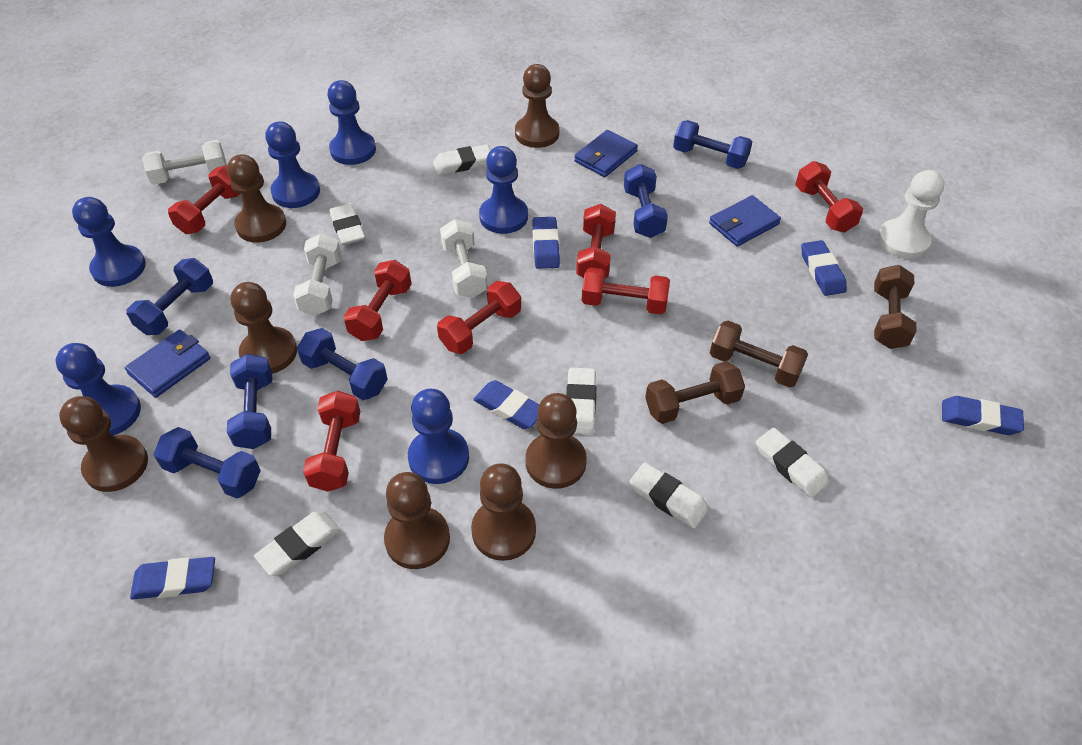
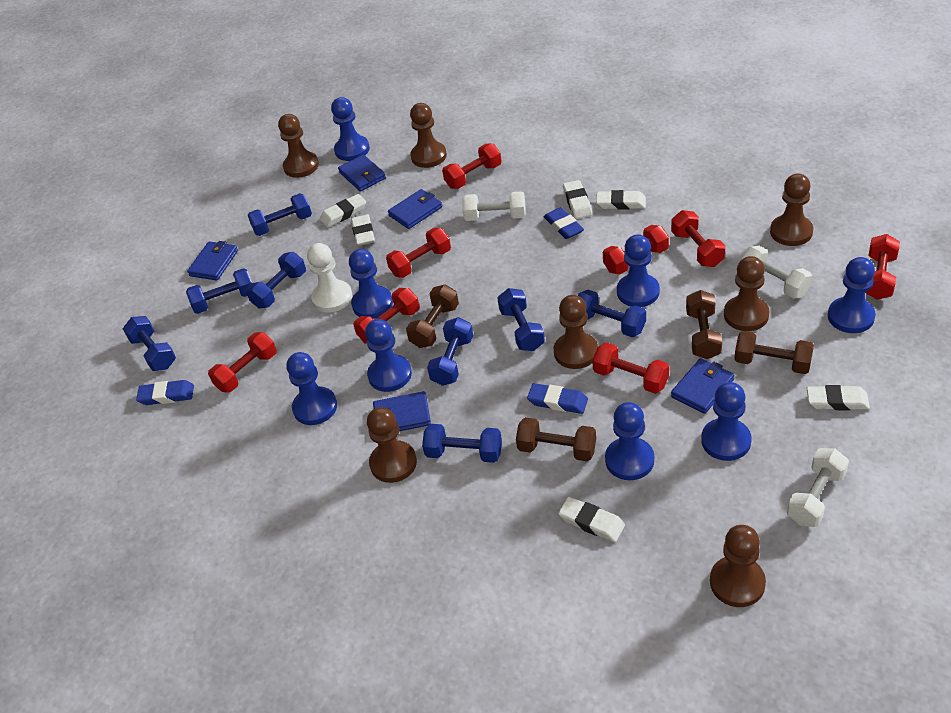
blue dumbbell: [126,258,213,335] [154,427,261,498] [227,354,272,449] [297,328,388,400] [624,164,668,238] [673,120,752,169] = 6 -> [123,316,176,371] [186,268,252,314] [246,252,306,309] [248,193,312,236] [422,424,502,463] [427,317,473,386] [497,288,545,351] [578,290,646,337] = 8
blue eraser: [130,557,215,600] [473,380,539,429] [532,217,560,269] [801,240,847,296] [942,396,1024,435] = 5 -> [136,380,194,405] [527,383,588,414] [544,207,584,239] = 3
blue pawn: [55,343,141,436] [72,197,146,287] [265,121,320,208] [328,80,376,165] [408,389,469,484] [479,146,528,234] = 6 -> [286,352,337,425] [331,97,370,161] [349,249,393,319] [365,319,412,392] [605,402,654,480] [617,234,660,307] [701,382,752,461] [828,257,876,333] = 8
blue wallet: [125,329,211,398] [574,130,638,177] [709,195,781,247] = 3 -> [187,241,238,281] [338,155,386,192] [373,391,431,431] [388,189,442,229] [671,358,734,414] = 5
brown dumbbell: [645,361,745,424] [710,321,808,388] [874,265,917,349] = 3 -> [406,284,459,348] [516,417,596,461] [686,290,722,359] [734,331,814,374] = 4
red dumbbell: [168,165,240,234] [303,391,360,492] [344,260,411,341] [437,281,521,354] [576,204,616,278] [582,267,670,315] [795,161,863,232] = 7 -> [208,332,277,392] [353,288,420,344] [386,228,451,278] [442,143,502,189] [592,343,669,394] [603,225,669,275] [671,210,725,267] [865,234,900,300] = 8

